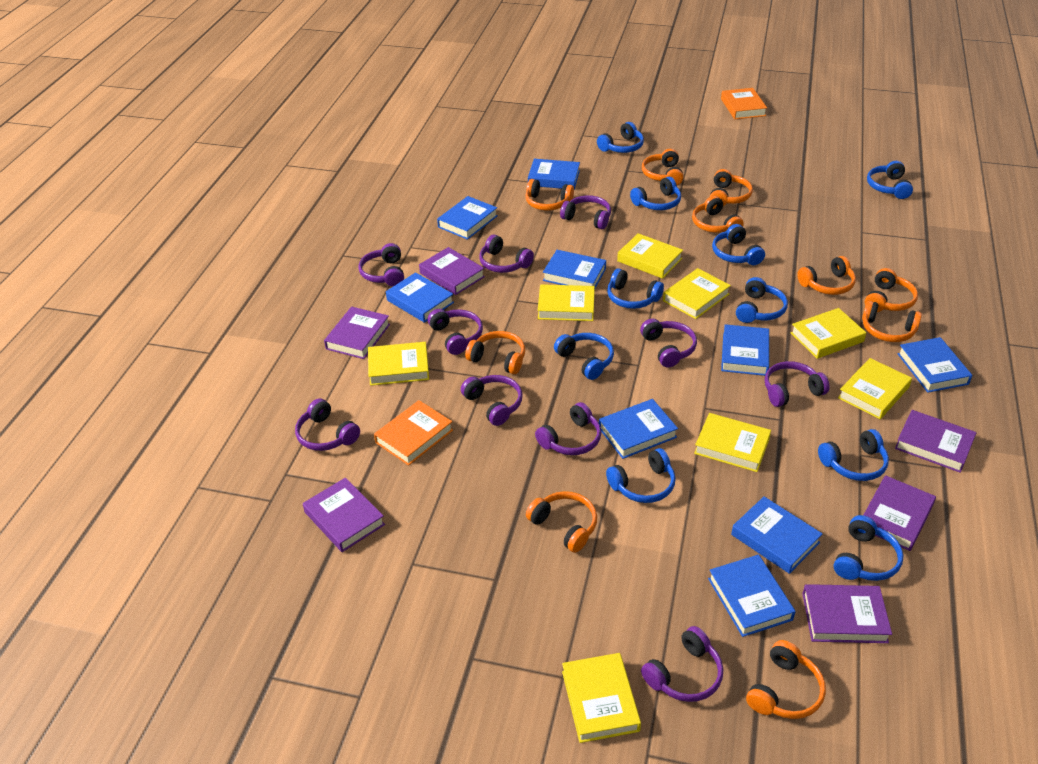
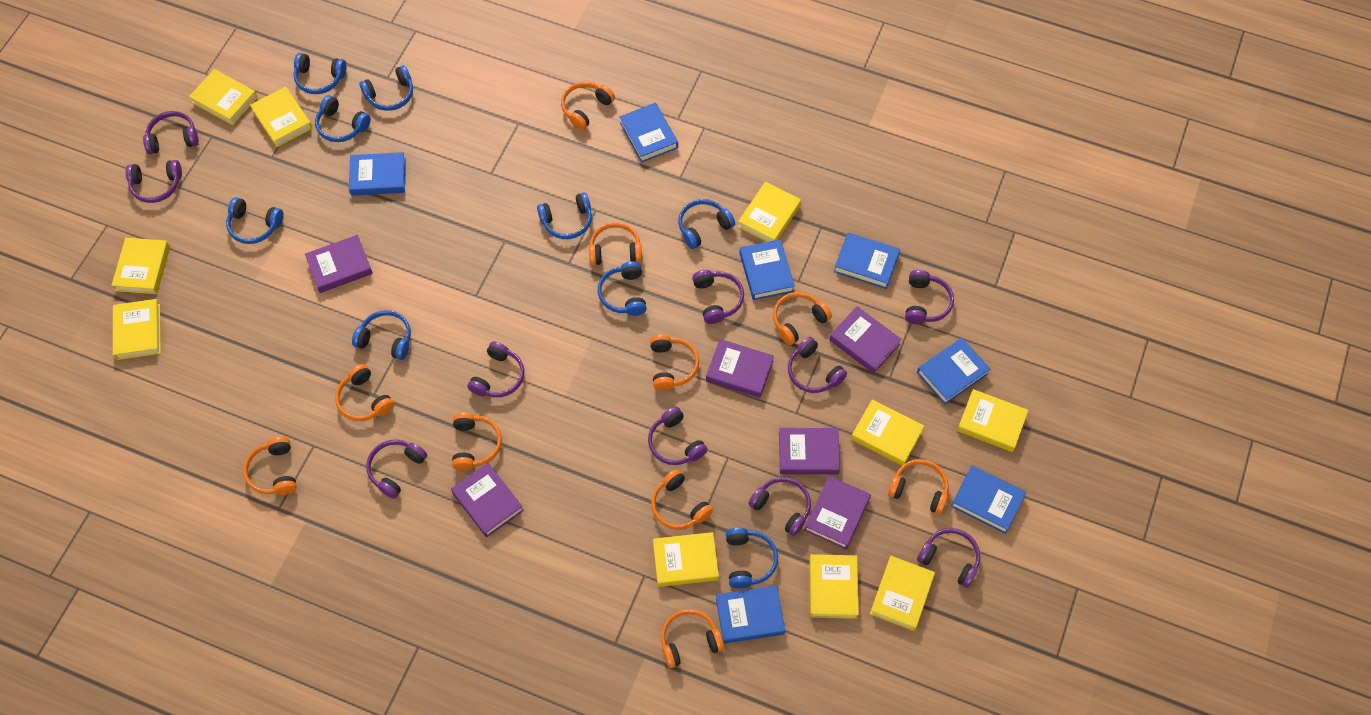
blue book: [386,272,454,323] [437,196,498,240] [528,159,580,190] [543,250,606,288] [599,399,678,459] [708,555,796,637] [721,324,769,376] [731,497,822,574] [897,337,972,393] = 9 -> [349,152,406,196] [619,103,678,163] [716,585,785,644] [739,239,795,300] [834,233,900,289] [917,338,990,404] [951,465,1026,534] = 7
blue headphones: [554,333,614,380] [597,122,644,153] [606,448,676,503] [607,268,664,309] [630,177,681,210] [712,224,765,265] [736,277,788,323] [818,429,889,481] [833,515,903,581] [867,161,913,199] = 10 -> [226,197,284,244] [293,53,347,94] [315,95,371,142] [352,310,411,360] [359,65,413,111] [537,192,592,239] [598,261,647,316] [678,199,735,249] [726,528,778,589] = 9
orange book: [374,400,453,466] [721,88,767,119] = 2 -> none = 0
yellow book: [368,342,429,386] [538,284,595,321] [562,653,641,743] [617,233,683,279] [663,268,731,319] [694,413,771,472] [791,308,866,359] [838,358,912,419] = 8 -> [111,238,170,294] [113,299,161,360] [189,69,258,125] [250,87,313,147] [653,532,719,587] [738,182,801,242] [809,554,859,619] [851,399,924,466] [870,556,935,631] [957,389,1029,452] = 10

